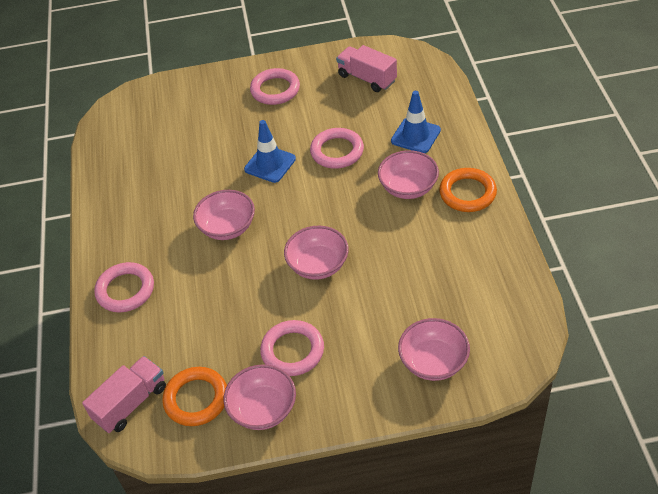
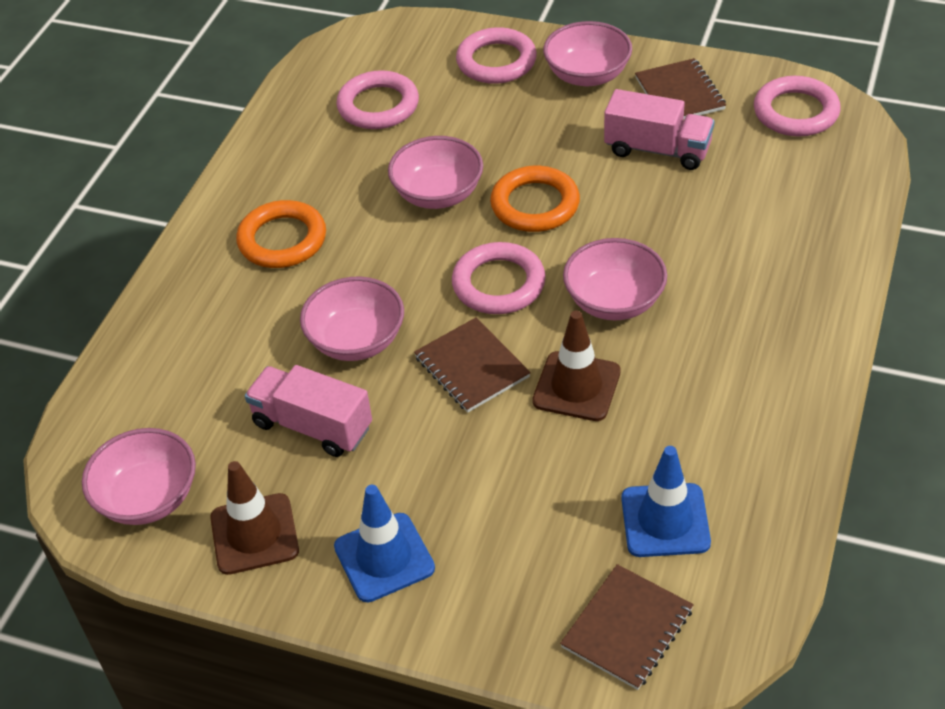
brown notebook: none = 0 -> [414,318,531,413] [560,564,694,690] [635,58,726,119] = 3
brown traffic cone: none = 0 -> [210,461,299,575] [532,311,621,421] = 2

